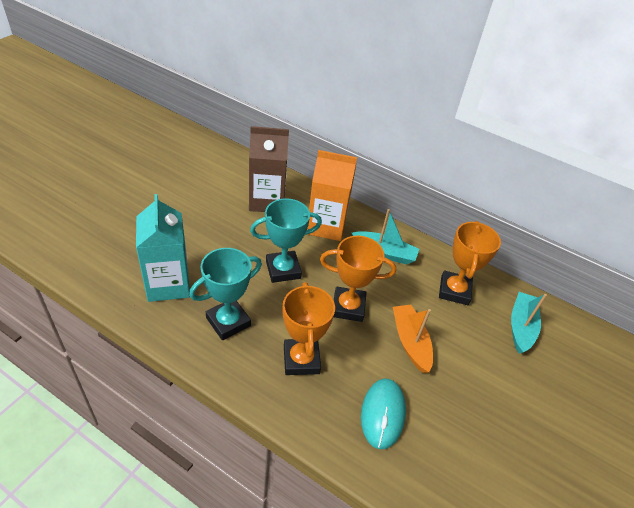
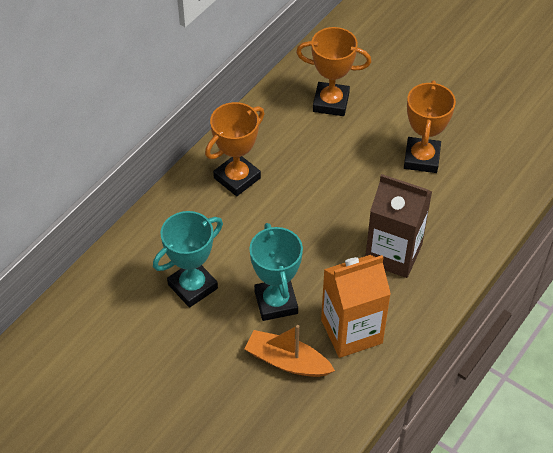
turquoise boat: [352,209,419,264] [511,292,547,354] = 2 -> none = 0
turquoise carton: [136,194,190,302] = 1 -> none = 0
turquoise mouse: [361,379,406,449] = 1 -> none = 0

